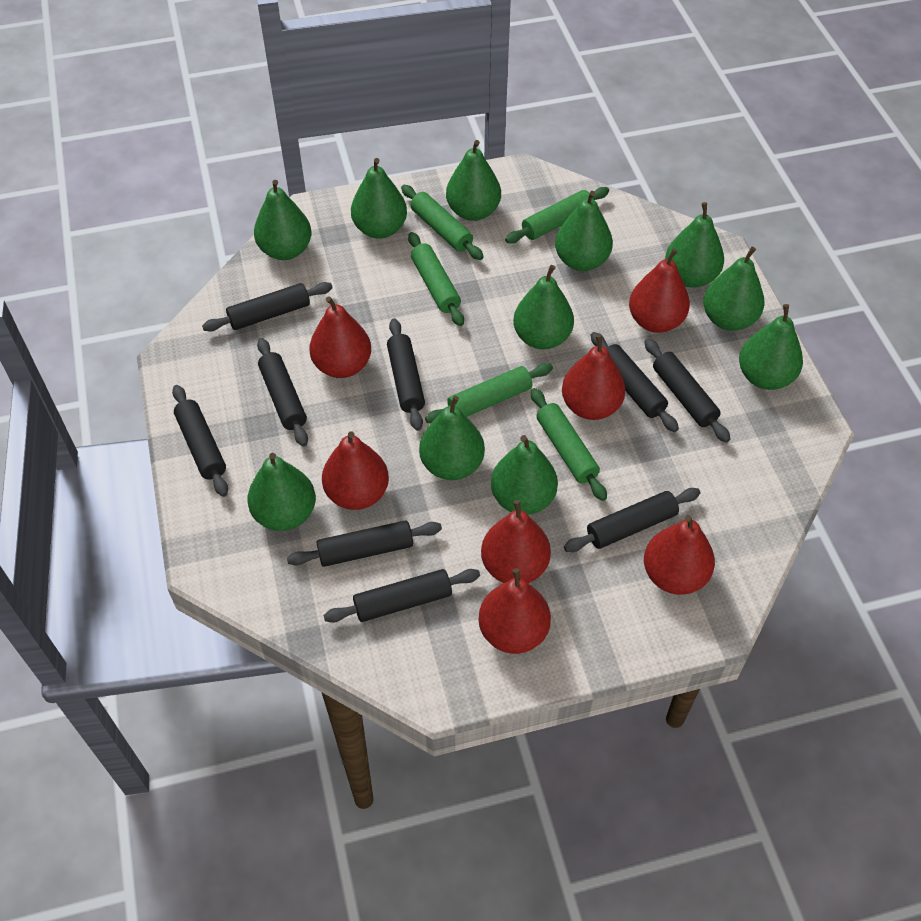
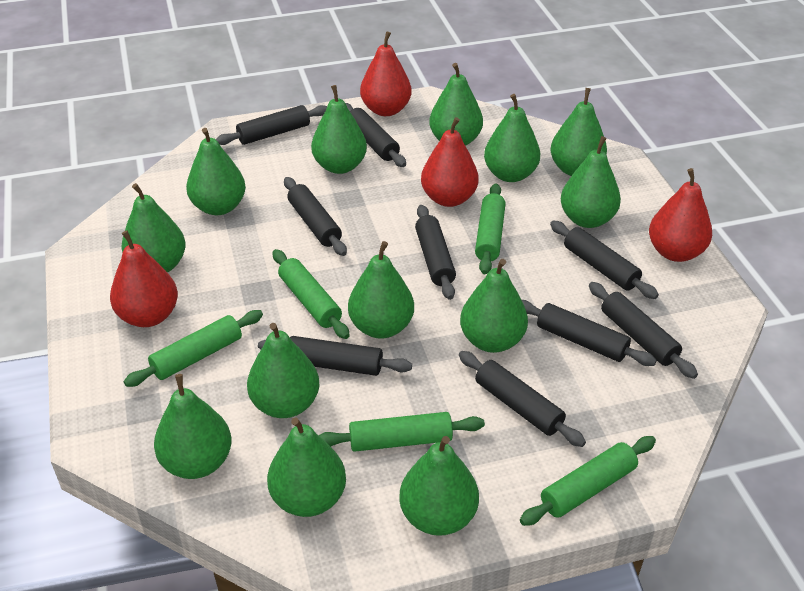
green pear: [247,453,316,531] [254,180,312,260] [351,158,407,239] [419,396,485,480] [446,140,501,221] [491,435,558,515] [513,265,574,349] [555,191,613,271] [665,202,724,288] [703,247,764,331] [739,304,803,390] = 11 -> [121,183,186,272] [154,374,232,479] [186,128,246,215] [247,323,319,418] [267,417,346,517] [311,85,367,174] [348,241,414,339] [399,436,479,536] [429,63,483,146] [460,259,528,353] [484,94,540,182] [551,88,607,176] [561,136,621,228] = 13
red pear: [309,296,371,378] [322,431,389,510] [478,568,551,654] [481,500,551,583] [562,334,625,420] [629,249,690,333] [644,515,715,595] = 7 -> [110,230,178,327] [360,31,412,116] [421,117,479,207] [649,168,712,262] = 4

